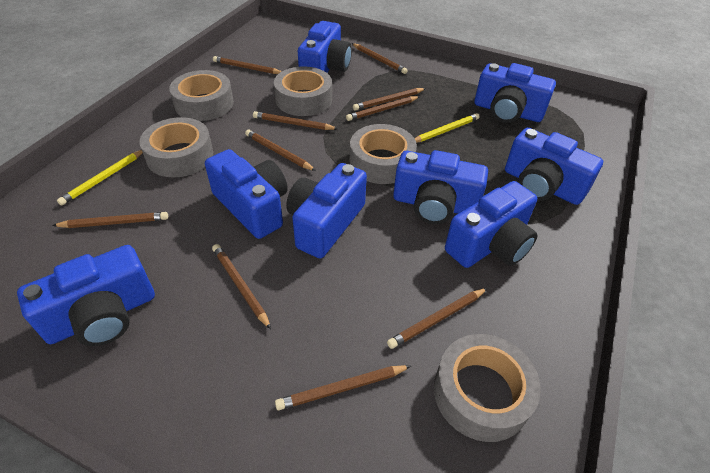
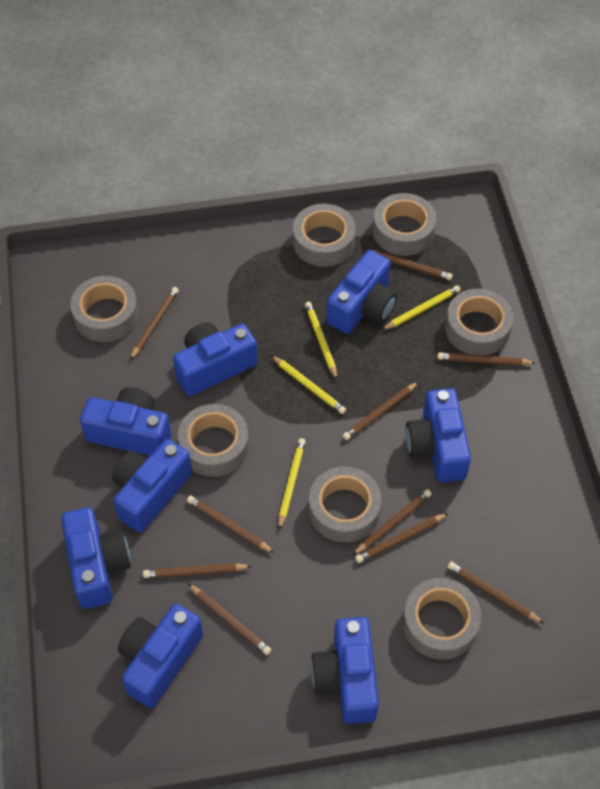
grey tape: [139,117,213,177] [169,70,234,121] [274,66,332,116] [350,124,417,184] [434,334,541,442] = 5 -> [70,276,139,342] [178,404,249,477] [293,204,356,267] [309,467,382,543] [373,193,437,256] [403,578,481,660] [445,289,514,356] = 7
yellow pencil: [57,150,143,206] [414,113,480,143] = 2 -> [271,355,346,414] [278,438,306,530] [305,302,337,380] [382,285,460,330] = 4

